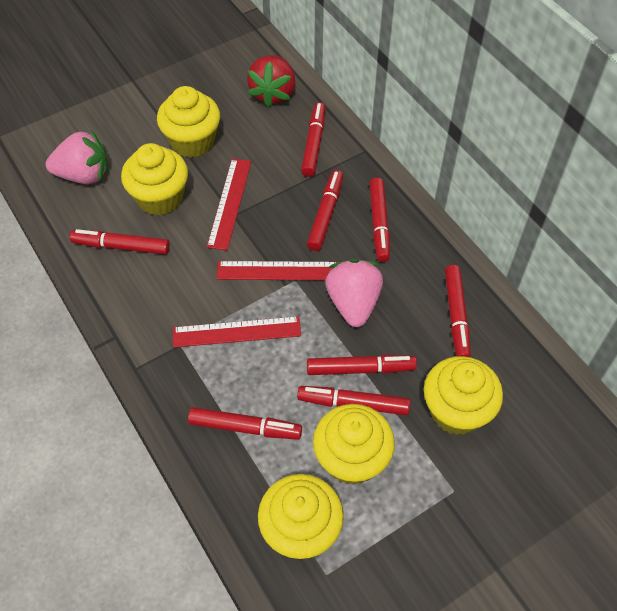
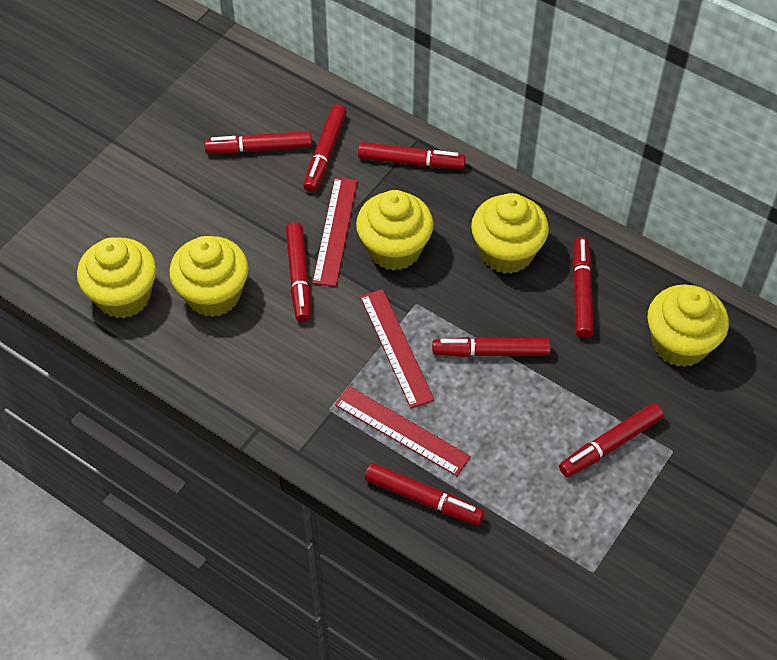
pink strawberry: [46,129,108,184] [325,259,383,327] = 2 -> none = 0
red strawberry: [247,55,295,108] = 1 -> none = 0

